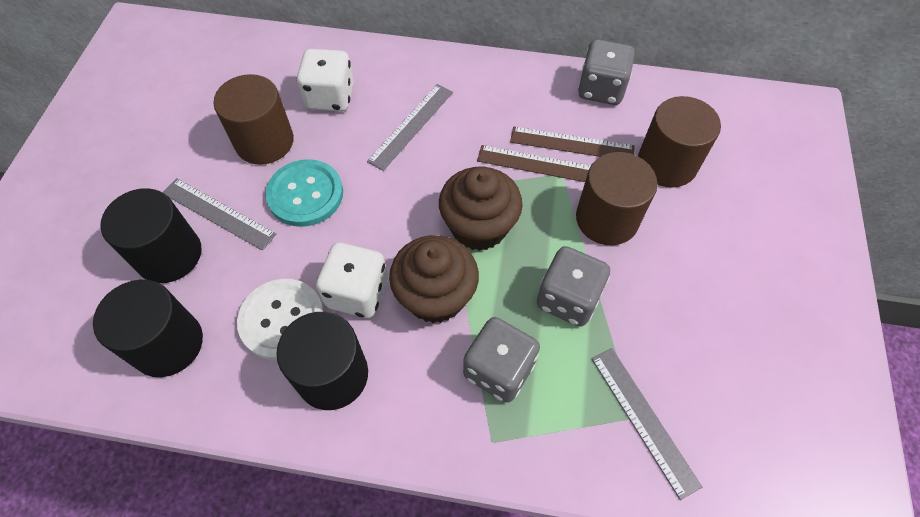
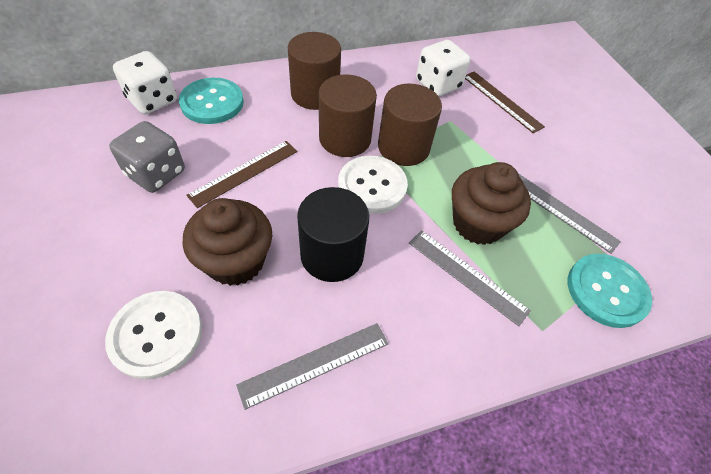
black cylinder: [93,280,203,377] [100,188,201,283] [276,312,368,410] = 3 -> [297,187,369,282] = 1
grey dice: [463,317,540,403] [537,246,610,327] [578,39,635,105] = 3 -> [109,121,185,193] = 1
turquoise button: [265,159,343,227] = 1 -> [179,78,244,124] [568,254,652,328] = 2
white button: [237,279,324,360] = 1 -> [105,291,202,380] [338,156,408,214] = 2

